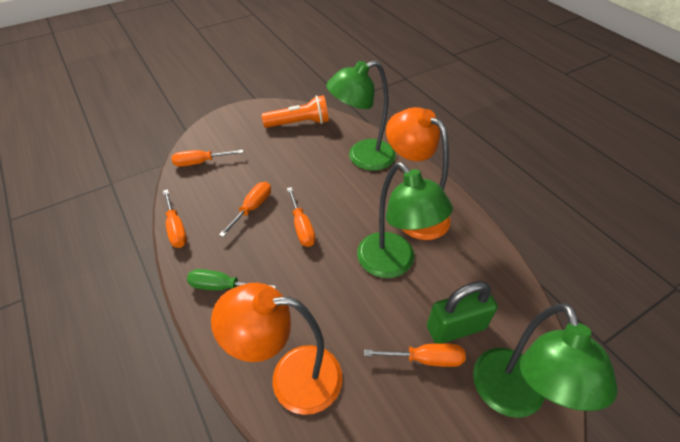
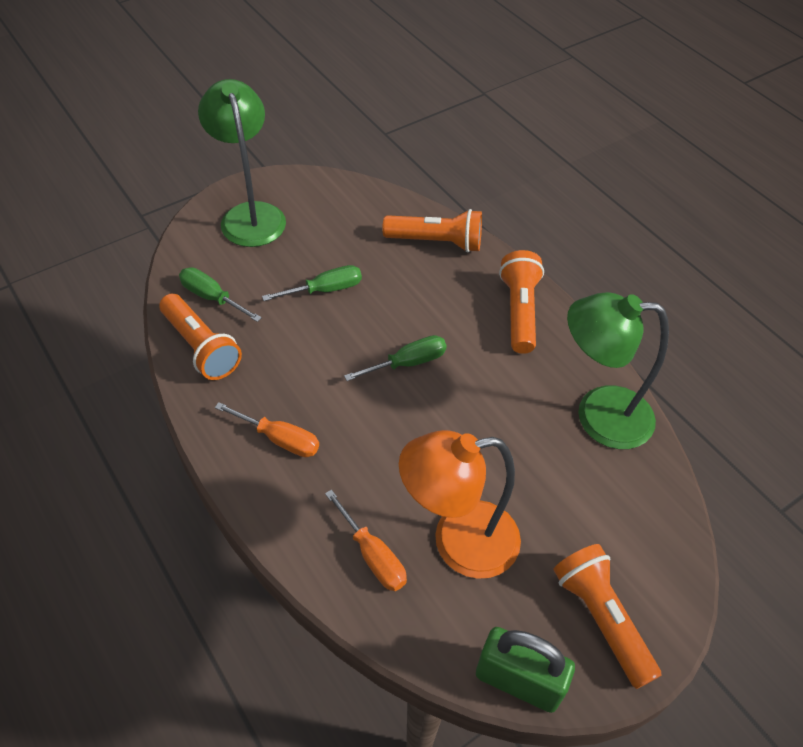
green lamp: [326,60,396,171] [357,162,453,278] [473,303,618,418] = 3 -> [198,79,286,247] [567,292,669,449] = 2
green screwdriver: [187,269,276,291] = 1 -> [179,268,262,322] [262,265,362,301] [344,335,447,381] = 3
orange flashlight: [261,95,329,128] = 1 -> [159,294,242,380] [382,209,482,252] [499,250,544,354] [553,544,662,689] = 4
orange lamp: [211,283,343,415] [386,107,450,240] = 2 -> [399,430,521,579] = 1
orange screwdriver: [163,189,187,248] [172,150,244,167] [219,182,271,237] [287,187,315,247] [364,343,466,367] = 5 -> [215,402,319,457] [325,490,407,591] = 2

